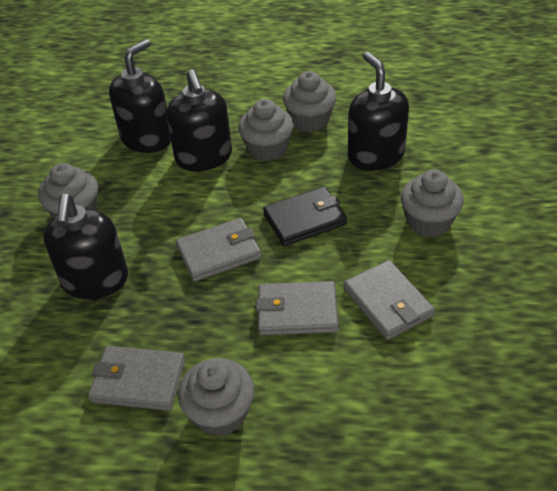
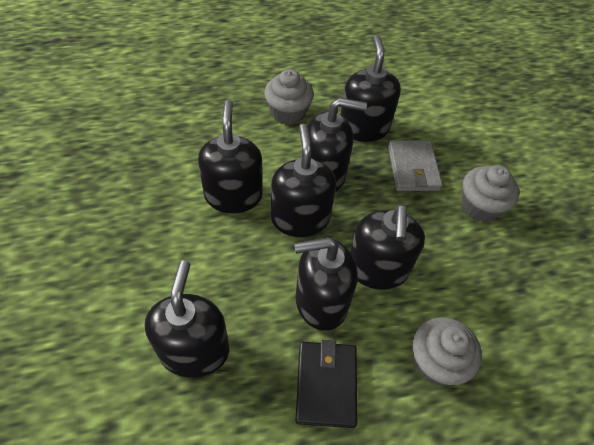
black soap dispenser: [43,194,128,299] [109,39,171,153] [166,69,232,171] [348,52,409,170] = 4 -> [145,260,229,378] [198,100,263,213] [271,124,336,237] [294,237,358,331] [308,98,367,192] [341,35,401,142] [350,204,425,290] = 7
grey cupcake: [38,163,98,218] [178,358,254,437] [238,99,294,161] [283,71,336,132] [401,170,464,237] = 5 -> [264,69,314,125] [413,317,482,385] [462,165,519,222] = 3
grey wallet: [88,346,185,411] [176,218,261,282] [256,281,339,335] [344,260,435,340] = 4 -> [388,140,443,191] = 1

